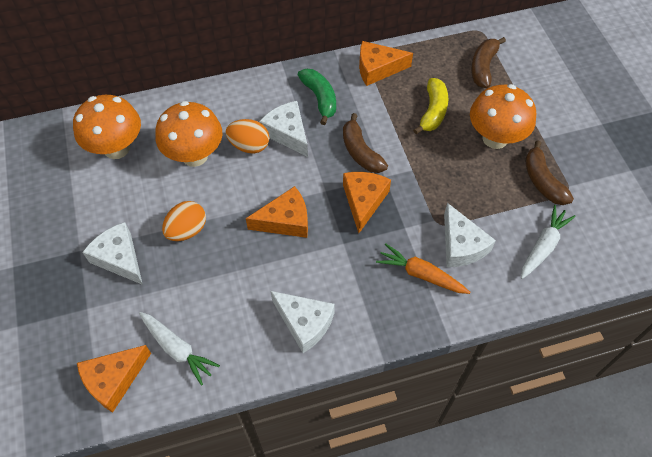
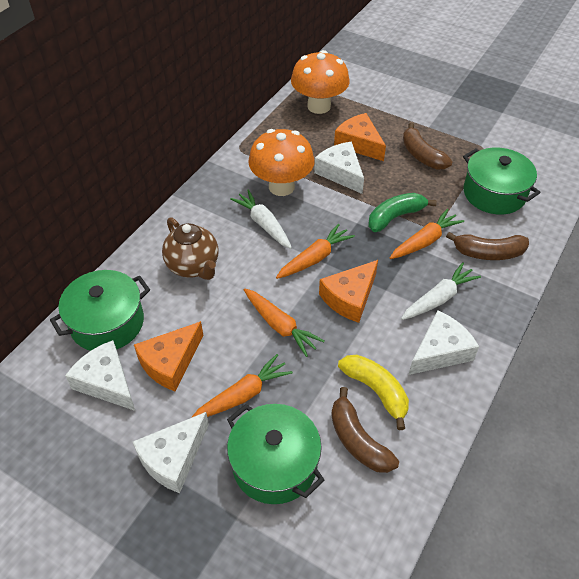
brown teapot: none = 0 -> [162,217,219,280] = 1
green pot: none = 0 -> [50,270,150,351] [227,404,325,504] [463,147,540,215] = 3
orange carrot: [376,243,470,294] = 1 -> [191,354,293,418] [244,288,324,357] [276,224,355,279] [390,209,464,259] = 4
orange cheese: [77,345,151,413] [246,186,308,238] [343,172,391,233] [359,41,413,86] = 4 -> [134,321,203,392] [319,260,378,323] [334,113,386,161] = 3
orange egg: [162,201,206,241] [225,119,269,153] = 2 -> none = 0
orange mushroom: [73,95,141,159] [156,101,222,167] [470,84,536,149] = 3 -> [248,129,314,196] [291,50,350,114] = 2

